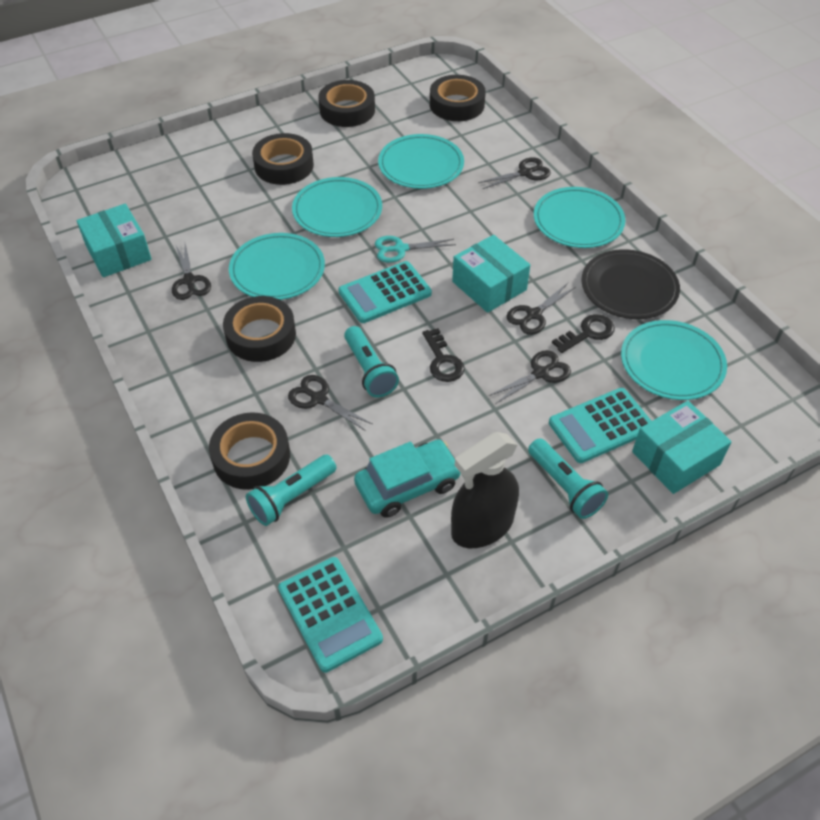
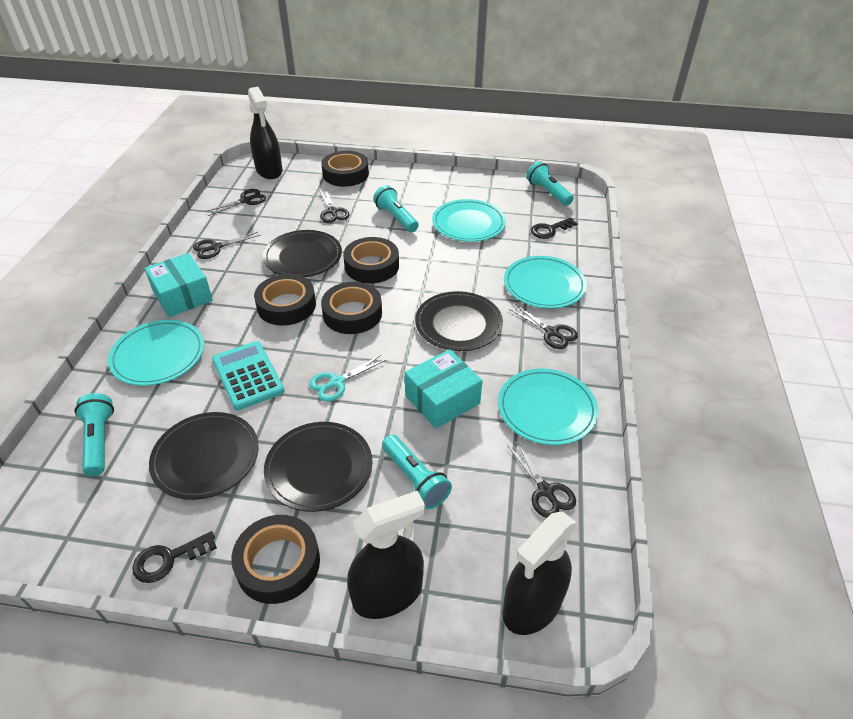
black plate: [582,249,680,319] = 1 -> [149,412,259,500] [263,230,342,277] [264,422,372,512] [415,291,503,351] = 4
black spray bottle: [451,432,519,548] = 1 -> [248,87,283,179] [347,491,425,619] [502,511,577,635] = 3
turquoise box: [77,204,152,277] [452,235,530,313] [632,401,732,494] = 3 -> [144,253,213,317] [405,349,483,429] = 2
turquoise calculator: [278,557,383,673] [338,261,432,323] [549,388,651,463] = 3 -> [212,341,285,410] = 1
turquoise car: [354,439,461,518] = 1 -> none = 0
turquoise flashlight: [246,455,336,526] [344,326,399,398] [528,438,608,519] = 3 -> [75,393,114,476] [373,185,419,232] [382,435,452,509] [526,161,574,206] = 4
turquoise plate: [229,233,325,300] [292,177,382,237] [378,134,464,189] [534,187,626,248] [621,320,727,400] = 5 -> [108,320,204,386] [432,199,506,242] [498,369,598,445] [504,256,587,308] = 4

